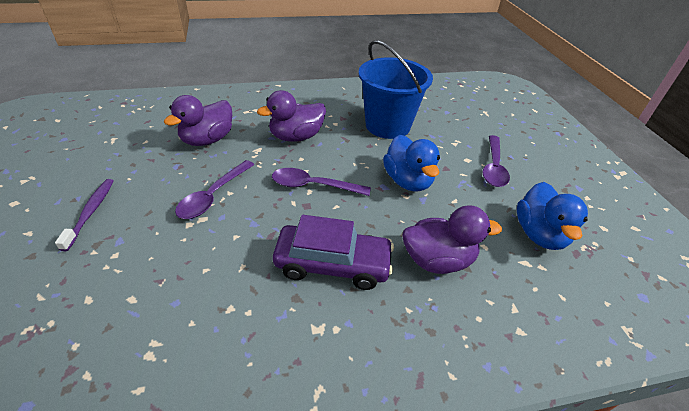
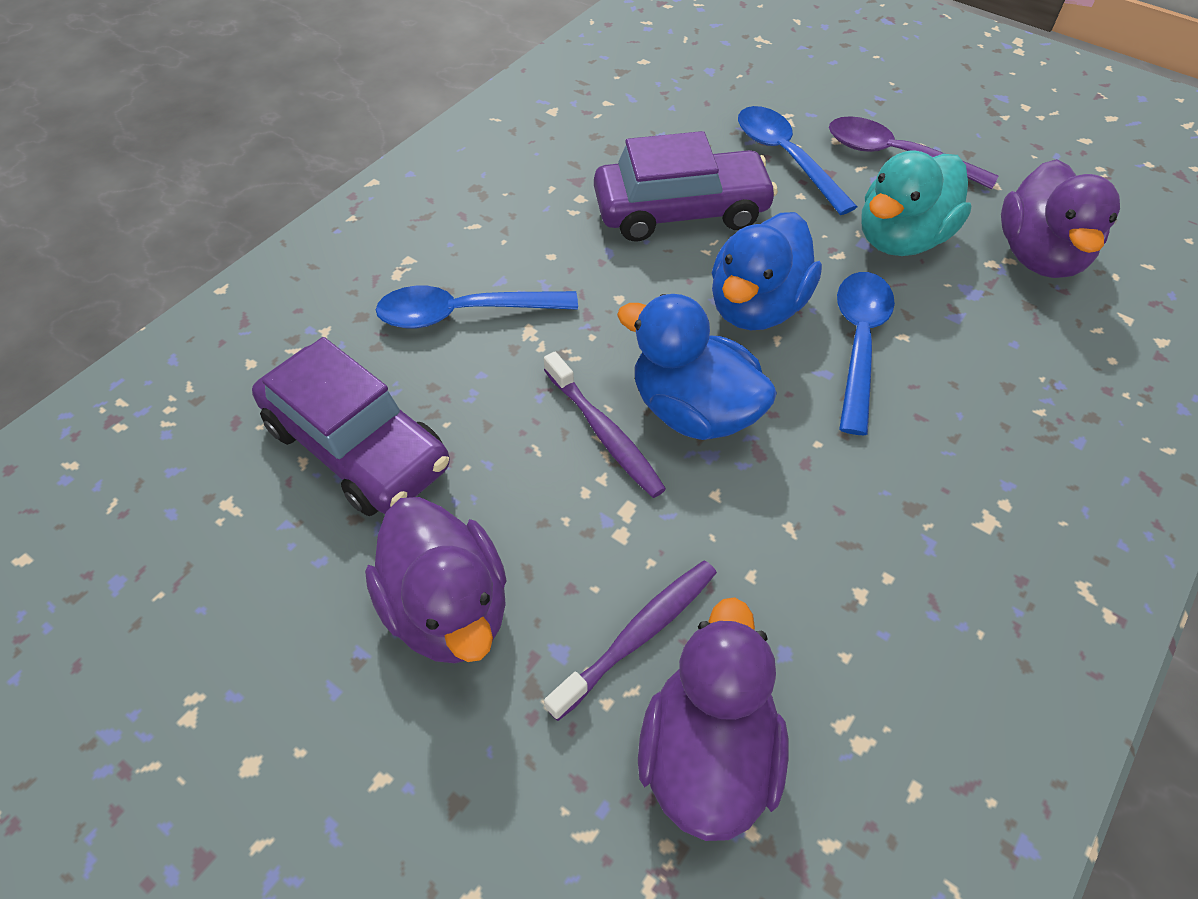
blue bucket: [359,40,433,139] = 1 -> none = 0
blue spoon: none = 0 -> [376,286,578,328] [738,106,858,215] [837,272,895,435] = 3
purple car: [273,215,394,290] = 1 -> [252,337,450,516] [594,131,778,242] = 2
purple spoon: [175,160,255,219] [272,168,371,196] [483,135,510,187] = 3 -> [829,116,999,189] = 1
purple toothbrush: [55,179,114,251] = 1 -> [544,352,666,498] [544,560,717,721] = 2
turquoise duck: none = 0 -> [862,151,971,256] = 1

